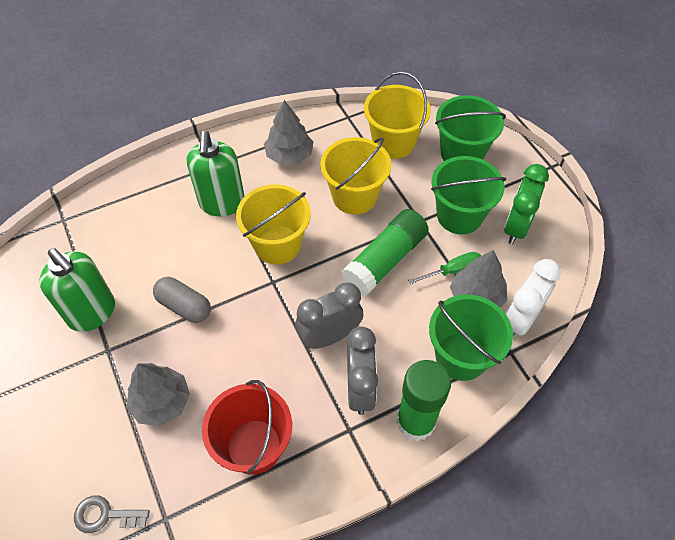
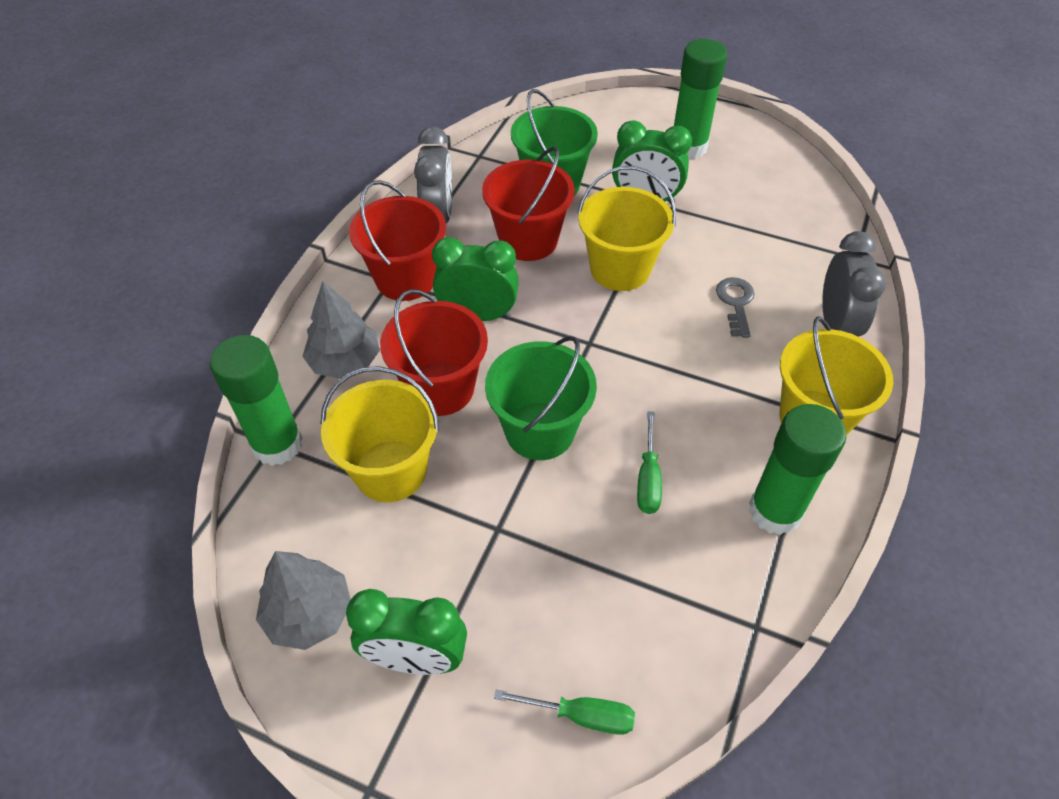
green bucket: [429,294,513,381] [431,156,506,234] [435,95,506,161] = 3 -> [485,336,597,460] [511,89,598,195] = 2
green clock: [504,164,549,245] = 1 -> [346,589,467,675] [432,237,519,321] [612,120,692,204] = 3
green glue stick: [342,209,429,296] [396,360,451,441] = 2 -> [210,335,303,466] [674,39,727,159] [749,404,846,535] = 3
green screwdriver: [408,252,481,284] = 1 -> [494,690,635,735] [637,411,662,514] = 2
green soap dispenser: [39,248,115,332] [187,131,245,216] = 2 -> none = 0
grey capsule: [153,277,211,323] = 1 -> none = 0
grey tree: [126,363,190,426] [264,100,313,165] [450,250,507,307] = 3 -> [256,551,351,650] [302,281,380,379] = 2
red bucket: [202,380,292,475] = 1 -> [349,180,446,301] [380,289,488,416] [482,147,575,261] = 3
white clock: [506,259,561,336] = 1 -> none = 0

